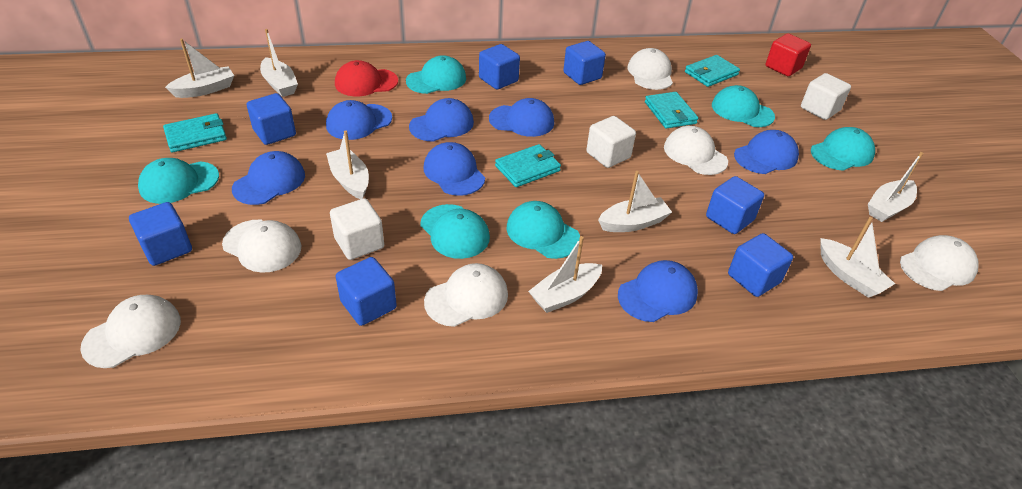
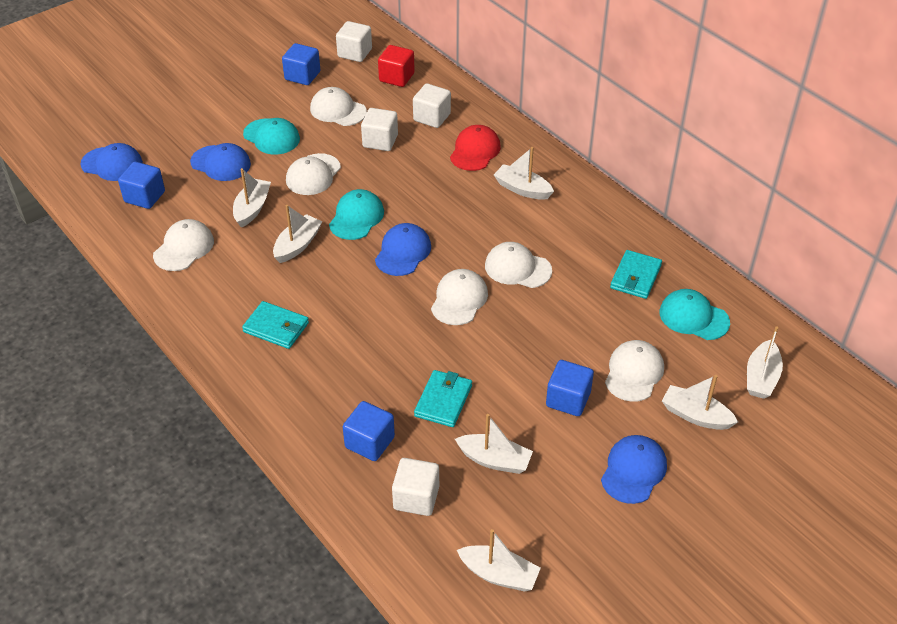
blue cap: [232,151,305,205] [326,100,392,140] [409,98,474,142] [423,142,485,196] [489,98,554,137] [618,260,698,322] [734,130,799,174] = 7 -> [80,143,143,181] [190,143,251,181] [375,223,431,276] [601,435,667,504] = 4
blue cube: [129,202,192,266] [247,93,296,145] [336,257,397,326] [479,44,520,90] [563,41,606,85] [706,176,764,234] [728,233,793,297] = 7 -> [118,162,165,209] [282,43,320,85] [343,401,395,461] [546,360,594,416] = 4
turquoise cap: [138,158,219,204] [406,55,466,94] [420,204,490,259] [506,201,580,259] [712,85,775,127] [811,127,875,171] = 6 -> [243,118,300,155] [329,189,384,240] [660,289,730,340] = 3
turquoise wallet: [163,113,227,152] [495,144,561,187] [645,92,698,129] [685,55,740,87] = 4 -> [242,301,309,349] [414,370,472,427] [610,250,662,299] = 3
white cube: [330,198,384,260] [586,116,636,168] [801,73,851,120] = 3 -> [336,21,372,62] [361,108,398,151] [392,458,439,516] [413,84,451,128] = 4

